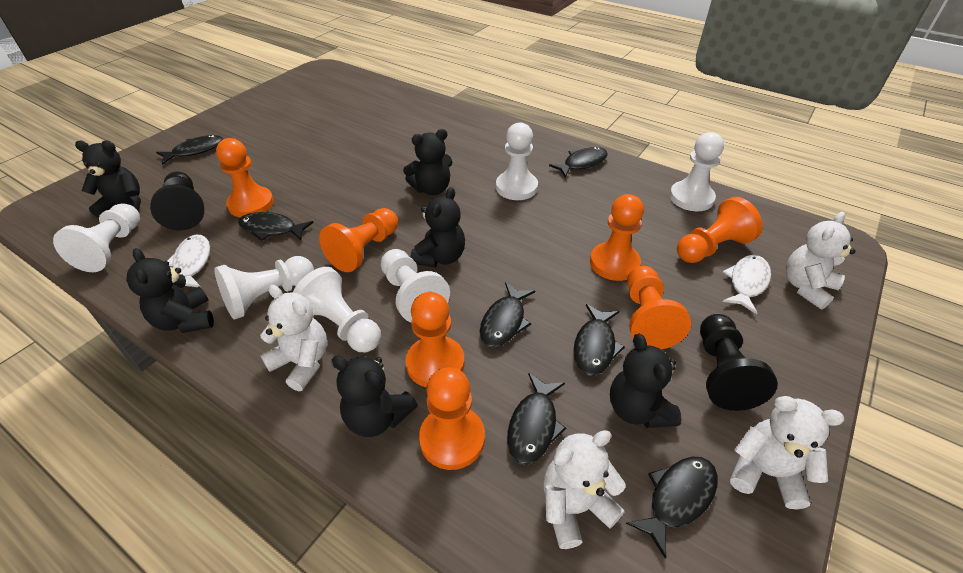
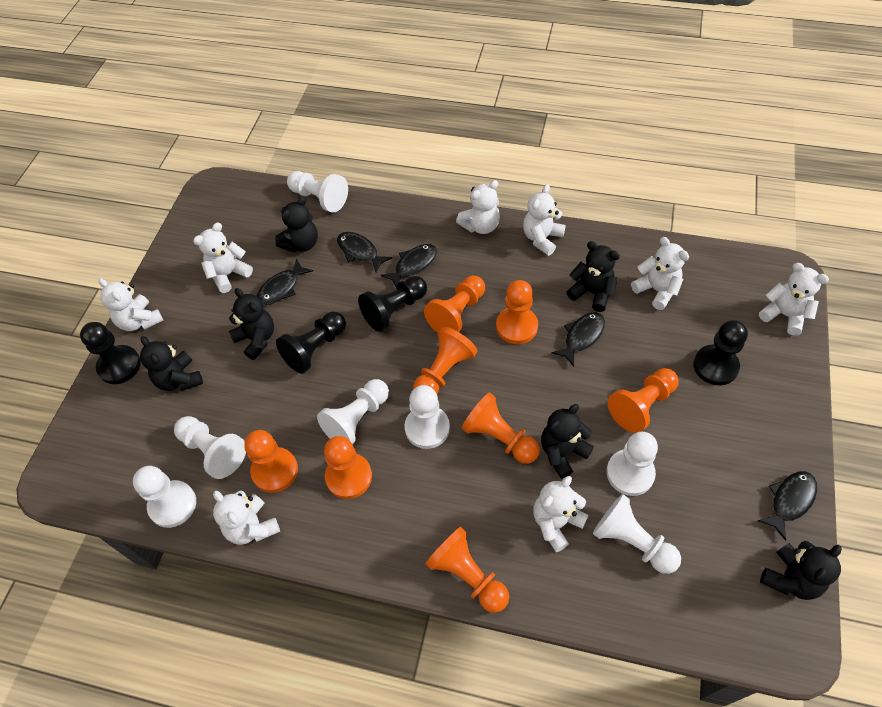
black fish: [156,135,223,165] [238,212,314,241] [480,282,535,348] [507,373,566,465] [549,147,608,178] [573,304,625,376] [626,457,718,559] = 7 -> [257,259,313,305] [337,232,392,272] [381,244,437,289] [552,312,605,367] [758,471,817,541] = 5
black pawn: [150,171,204,231] [700,314,778,411] = 2 -> [80,322,141,384] [276,311,346,374] [358,276,427,332] [693,320,748,385] = 4
orange pawn: [216,138,274,218] [319,208,398,272] [405,292,465,387] [419,368,485,470] [590,194,644,281] [627,266,691,349] [677,197,763,263] = 7 -> [244,430,298,493] [324,436,372,499] [413,327,477,394] [424,276,485,333] [426,527,509,613] [462,393,540,464] [496,280,538,344] [608,368,679,433] = 8
white fish: [167,235,210,287] [723,255,771,314] = 2 -> none = 0
white pawn: [53,203,140,272] [214,256,314,320] [292,267,381,352] [381,249,450,322] [496,123,538,200] [669,132,724,211] = 6 -> [133,466,196,528] [174,416,246,479] [287,171,348,213] [317,379,389,444] [404,385,450,449] [593,494,681,574] [606,432,658,496] = 7
white teddy bear: [260,285,327,391] [544,430,626,549] [730,396,844,510] [786,212,855,310] = 4 -> [99,278,164,331] [193,223,253,293] [213,491,280,545] [456,180,500,234] [523,184,566,256] [533,476,589,552] [631,237,689,310] [759,263,829,336] = 8

